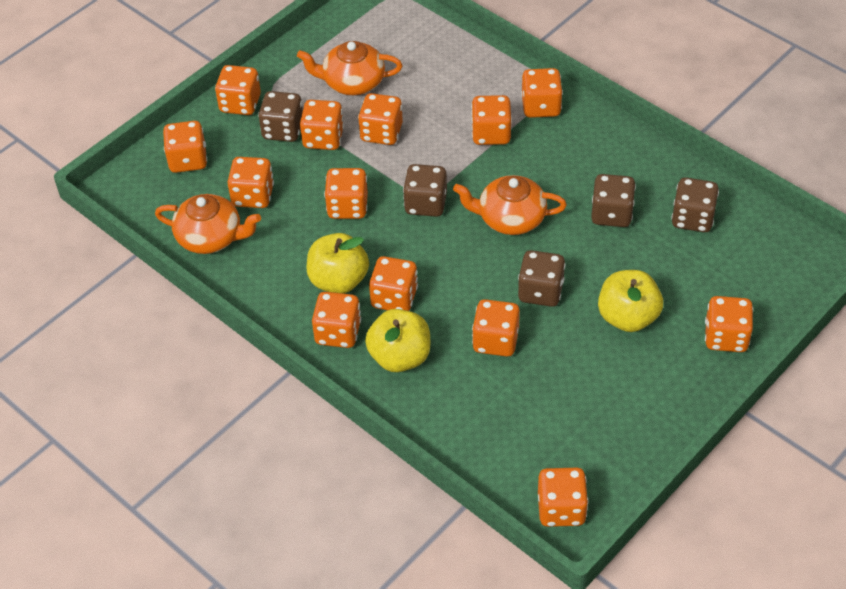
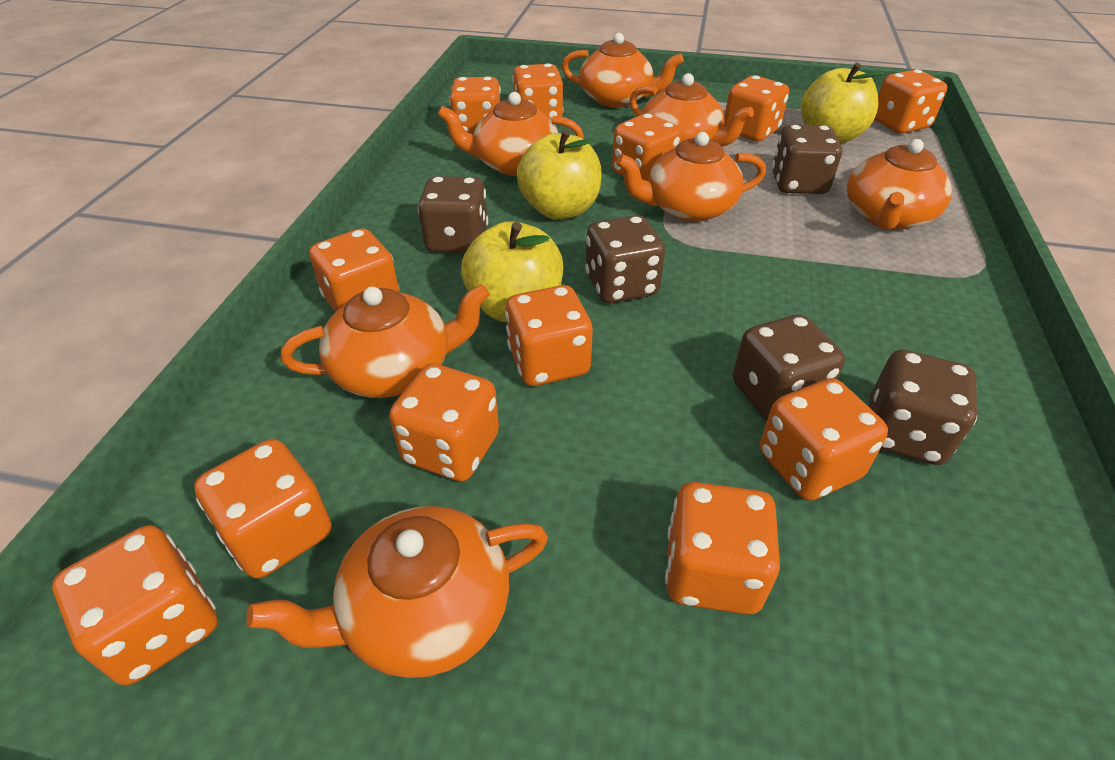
orange dice: [163,121,207,173] [215,65,261,115] [227,157,274,208] [300,100,344,150] [312,292,361,348] [324,168,368,219] [358,93,403,145] [369,256,418,311] [471,95,511,145] [472,299,520,357] [521,68,563,118] [538,468,588,527] [705,296,753,352] = 13 -> [52,525,217,686] [194,439,332,578] [309,228,400,312] [389,363,499,481] [449,77,501,134] [505,285,593,386] [512,63,563,120] [612,113,681,181] [665,482,780,615] [724,75,789,142] [760,378,888,501] [875,70,947,134] = 12
orange teapot: [155,194,261,254] [297,41,402,95] [453,175,567,235] = 3 -> [246,506,548,678] [281,284,490,398] [437,92,584,176] [562,33,684,108] [616,132,766,222] [630,73,754,147] [847,139,952,230] = 7

